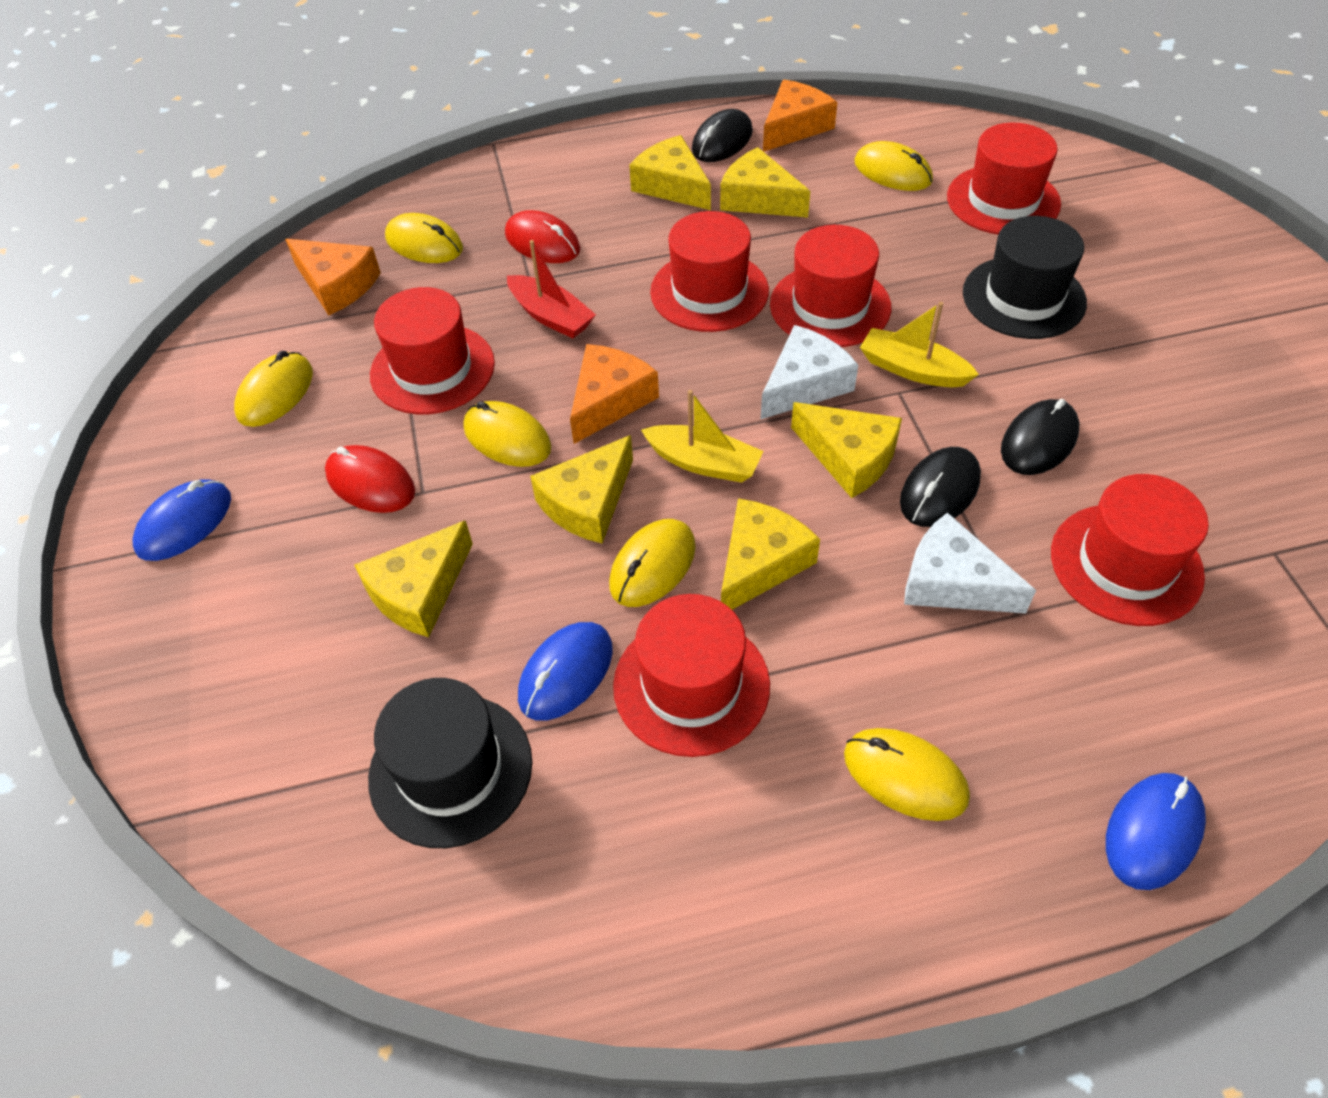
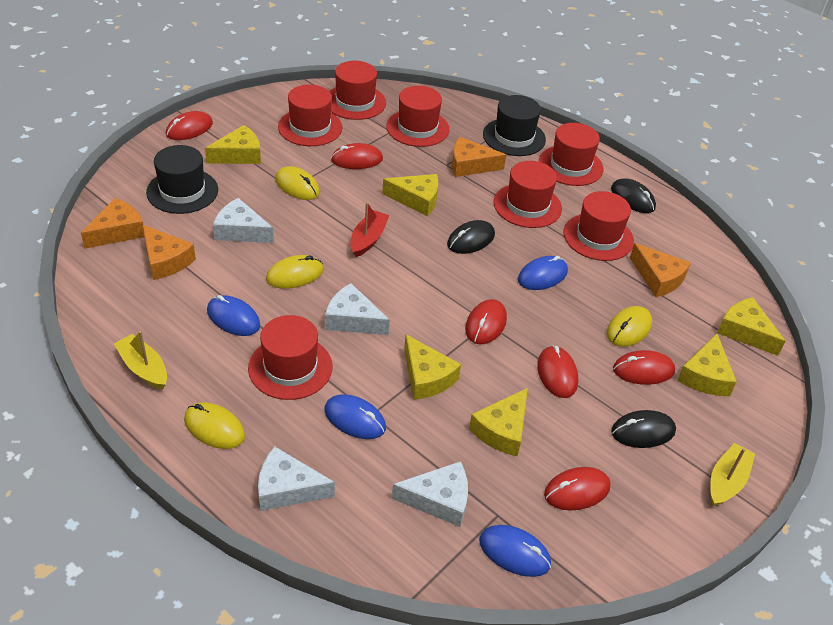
blue mouse: [132,479,231,561] [518,622,613,721] [1106,773,1206,890] = 3 -> [207,295,260,336] [324,394,386,439] [479,525,551,577] [518,256,568,290] = 4
orange cheese: [285,239,381,315] [570,344,659,444] [763,80,837,152] = 3 -> [81,198,144,249] [142,225,196,280] [452,137,506,177] [630,243,691,297] = 4
red hat: [370,287,495,414] [613,594,770,757] [650,211,769,332] [770,225,891,347] [947,123,1061,235] [1051,474,1209,626] = 6 -> [248,315,332,400] [278,85,343,146] [329,61,386,120] [386,86,450,147] [494,161,562,228] [539,123,603,186] [564,191,634,261] = 7
red mouse: [325,445,415,513] [505,210,580,263] = 2 -> [166,111,213,140] [331,143,383,169] [465,299,507,345] [537,345,578,398] [544,467,610,511] [613,350,675,385] = 6
white cheese: [760,325,858,420] [904,512,1036,613] = 2 -> [213,198,274,243] [258,447,335,511] [325,283,390,335] [392,461,468,527] = 4
yellow mouse: [234,351,313,427] [385,213,463,263] [463,401,551,467] [609,519,696,607] [844,728,970,821] [854,141,933,191] = 6 -> [184,402,245,449] [266,255,323,289] [275,166,320,200] [606,306,652,347] = 4

